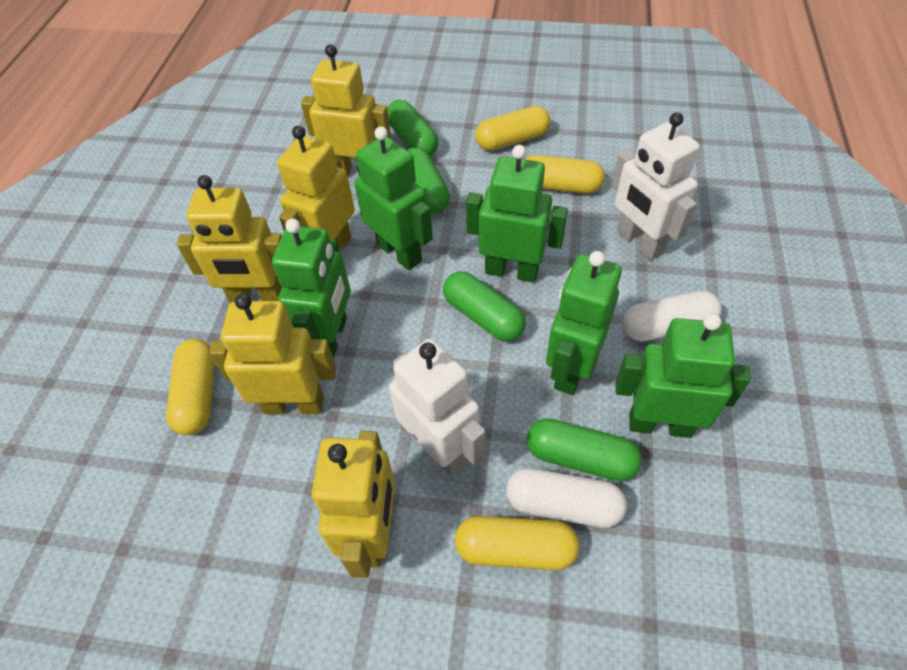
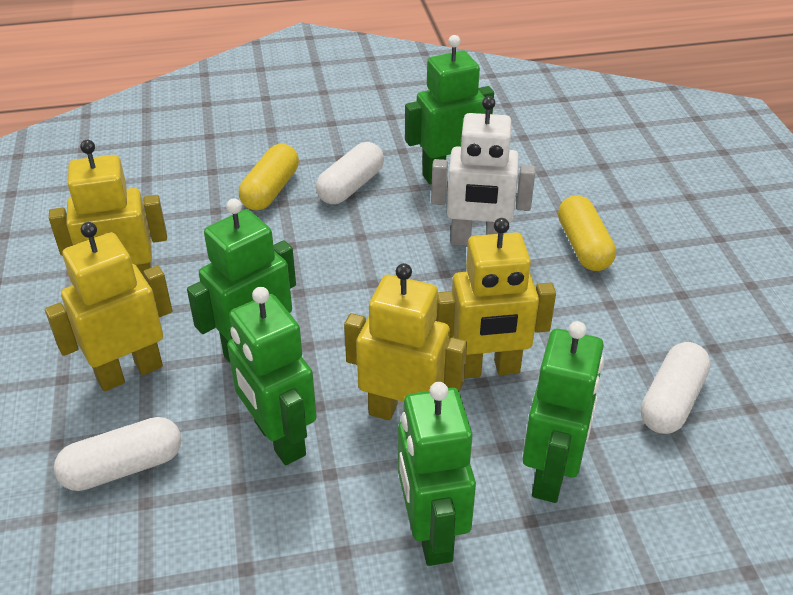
green capsule: [387,100,439,156] [407,147,450,214] [443,271,526,342] [527,418,642,481] = 4 -> none = 0
white capsule: [506,468,627,528] [623,291,722,342] = 2 -> [54,417,181,491] [316,142,384,204] [641,342,711,434] = 3
white robot: [389,339,486,476] [611,112,700,261] = 2 -> [431,96,535,246] = 1
yellow capsule: [166,339,215,435] [455,516,579,570] [475,106,550,151] [525,155,605,193] = 4 -> [239,144,299,211] [558,195,616,271] = 2
yellow robot: [177,175,282,303] [209,293,336,414] [277,125,355,249] [301,44,391,176] [311,431,395,578] = 5 -> [45,222,172,391] [49,140,167,278] [344,263,467,420] [435,218,556,379] = 4

